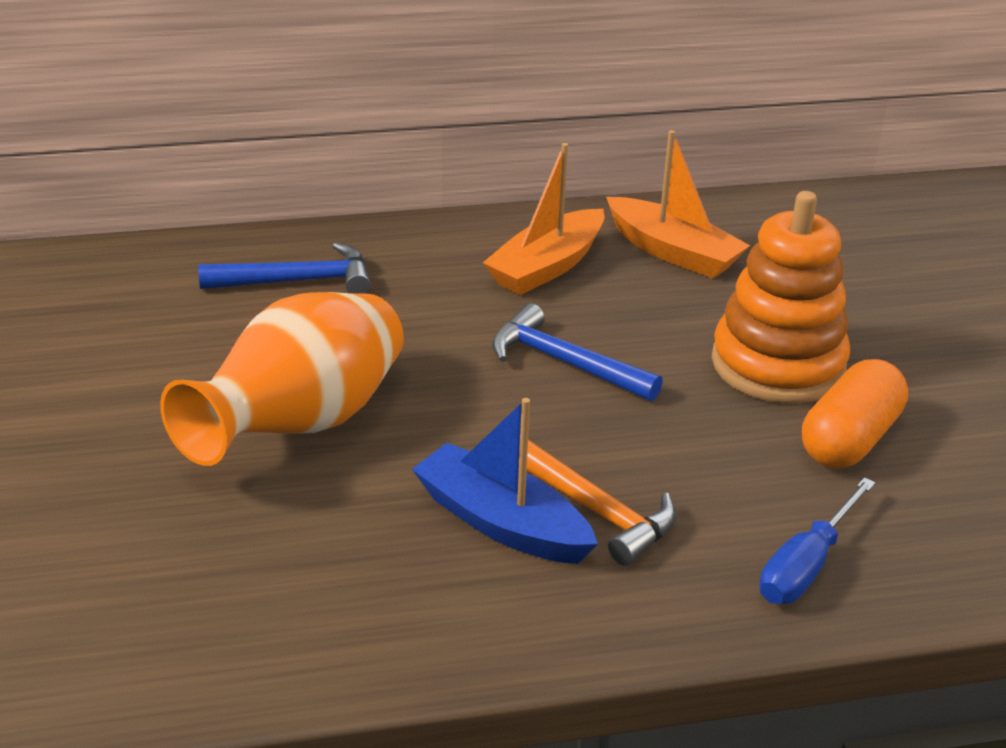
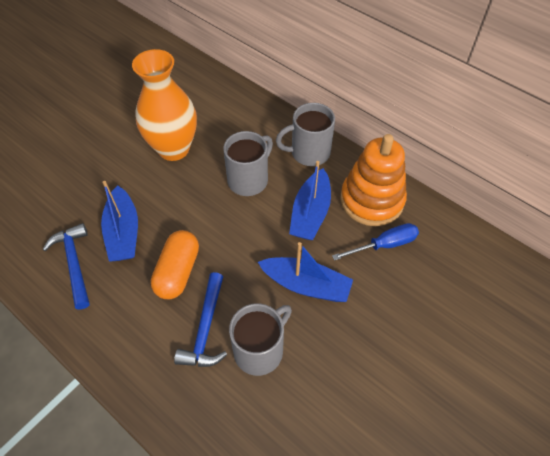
blue boat: [412,398,598,564] = 1 -> [101,181,138,262] [258,242,353,302] [289,161,331,240] = 3
grey mug: none = 0 -> [223,131,273,196] [229,303,292,376] [276,103,335,166] = 3
orange boat: [483,143,604,295] [606,130,750,278] = 2 -> none = 0
orange hammer: [519,440,676,566] = 1 -> none = 0

